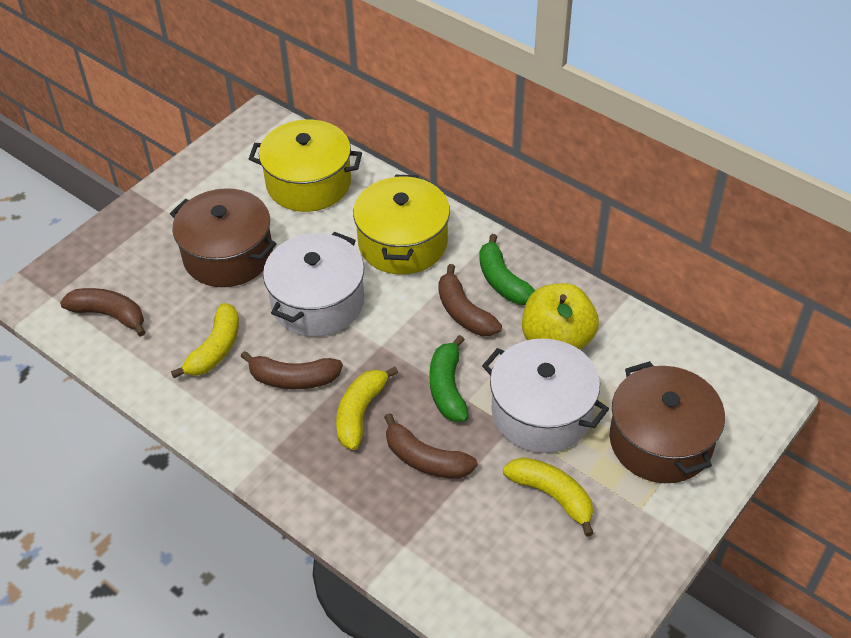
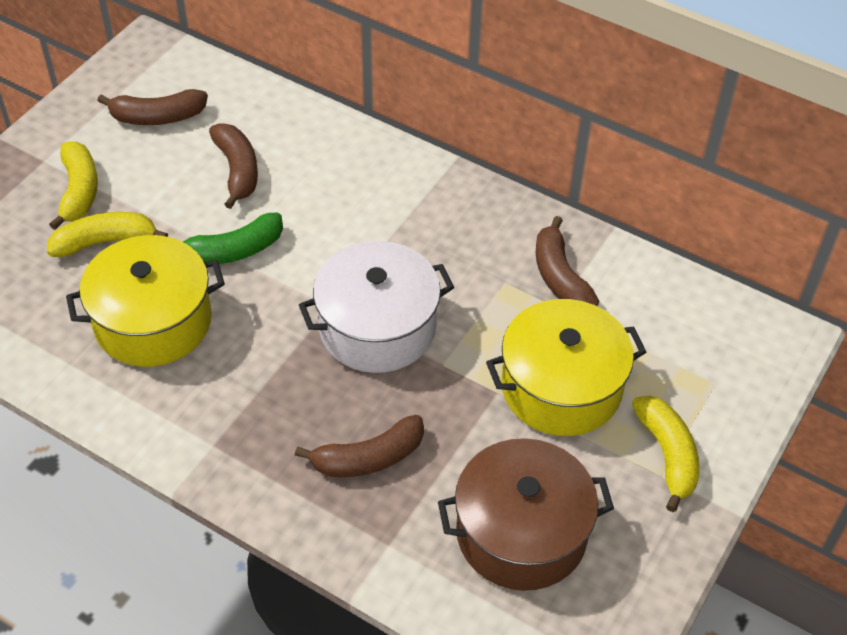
brown pot: [170,188,276,287] [610,361,725,483] = 2 -> [438,438,614,591] = 1
green banana: [429,335,469,422] [479,234,535,305] = 2 -> [183,212,283,264] = 1
white pot: [263,232,364,337] [482,338,609,453] = 2 -> [299,241,454,373] = 1
yellow apple: [522,283,599,350] = 1 -> none = 0

